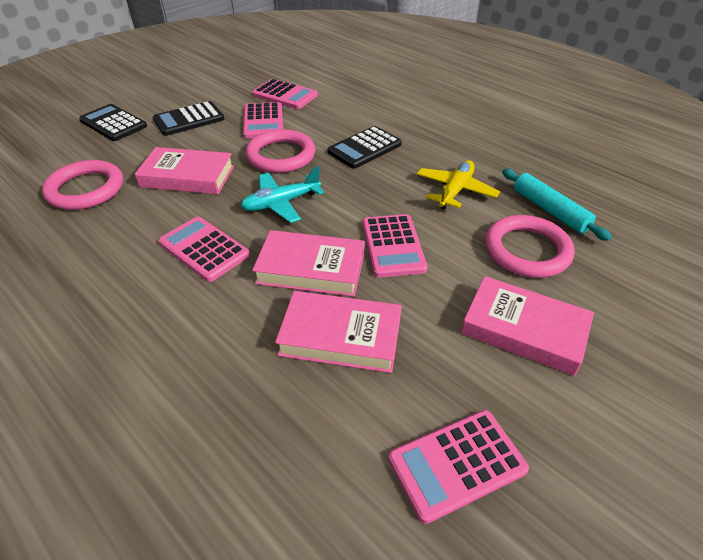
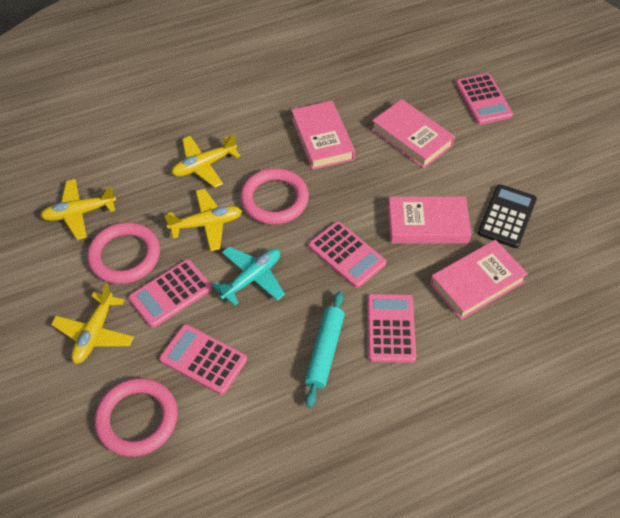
black calculator: [79,104,147,141] [153,101,224,136] [327,126,402,169] = 3 -> [478,184,537,248] = 1
yellow plane: [417,160,500,209] = 1 -> [40,179,116,240] [51,283,134,364] [164,189,242,251] [171,134,240,188] = 4

